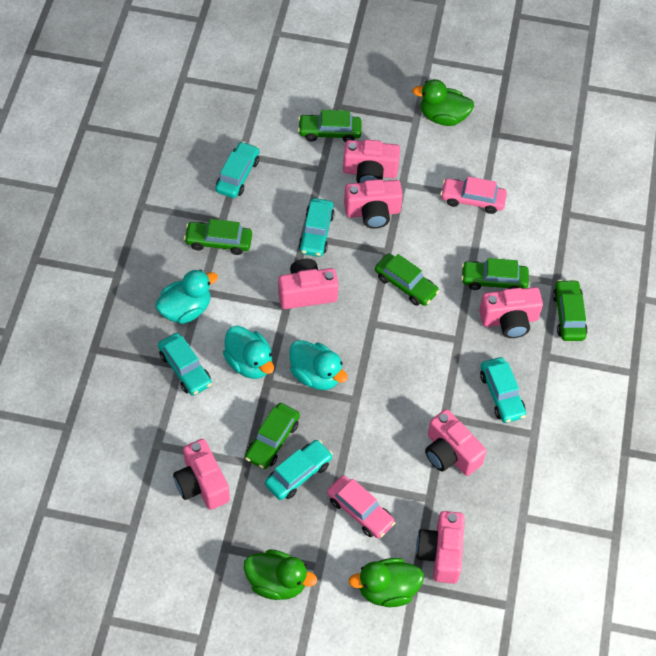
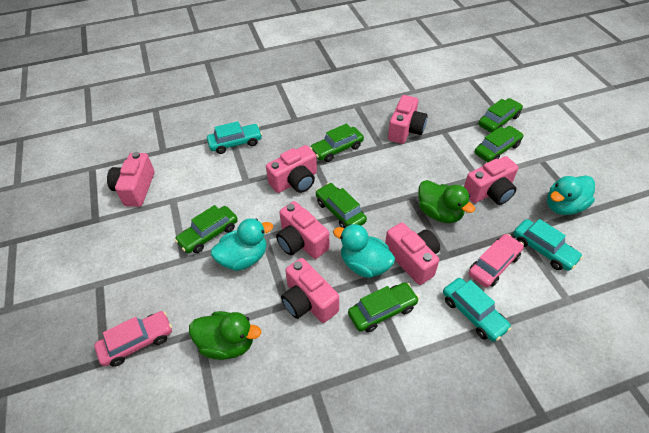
green duck: [244,549,317,600] [349,558,424,607] [412,79,474,126] = 3 -> [189,311,261,360] [418,180,475,223] = 2
turquoise car: [158,333,212,396] [215,141,259,198] [265,440,333,500] [299,198,335,257] [480,357,526,423] = 5 -> [207,121,262,154] [443,278,512,342] [513,219,583,271] = 3

